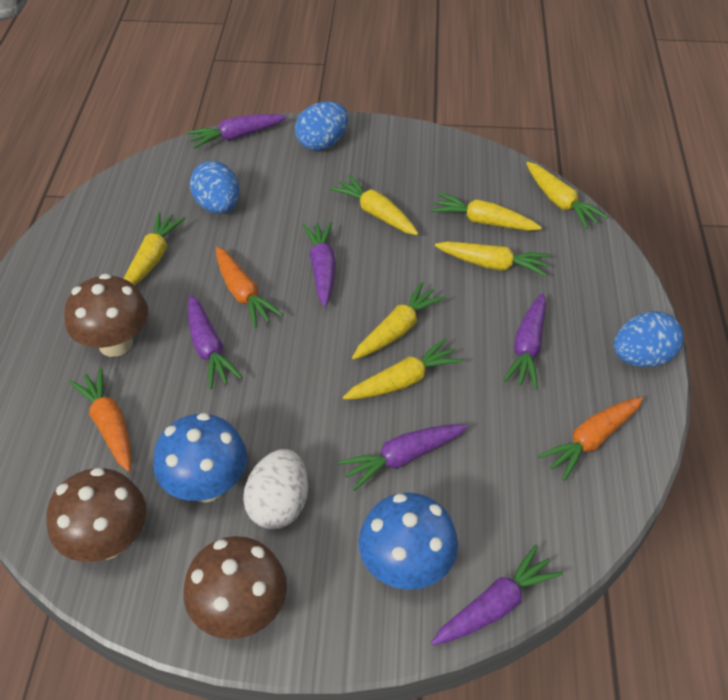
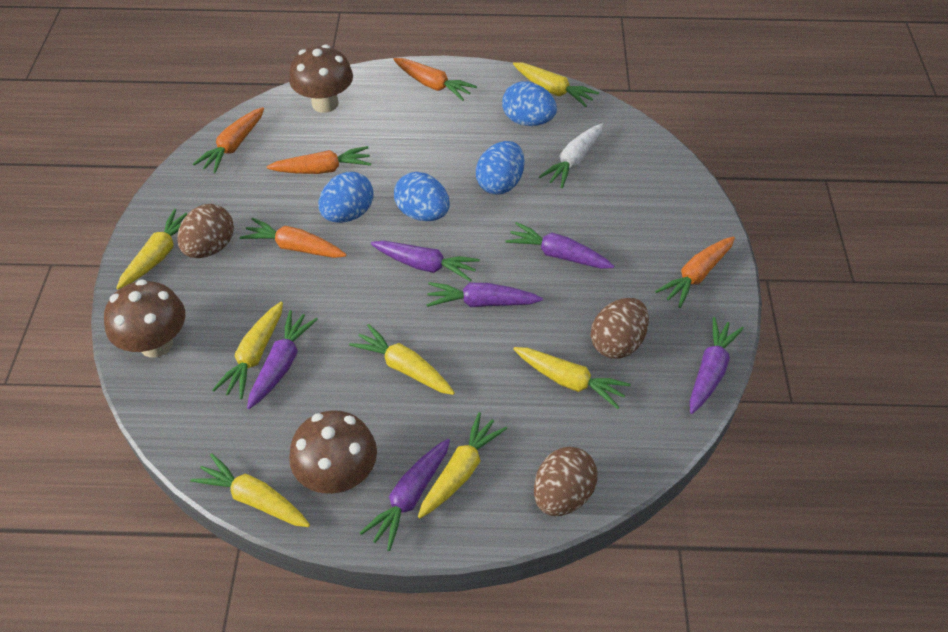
blue egg: [190,161,239,214] [295,101,348,151] [614,311,684,368] = 3 -> [318,172,373,223] [394,172,450,221] [476,141,524,194] [502,81,557,126] = 4
blue mushroom: [153,413,247,502] [358,492,458,590] = 2 -> none = 0
brown egg: none = 0 -> [177,204,234,258] [534,447,598,516] [591,298,649,359] = 3
orange carrot: [69,368,131,472] [216,247,283,328] [538,397,643,481] = 3 -> [193,107,264,173] [240,218,346,258] [267,146,371,174] [393,58,477,101] [655,237,735,308] = 5
white carrot: none = 0 -> [539,124,603,188] = 1
white egg: [243,449,308,529] = 1 -> none = 0

